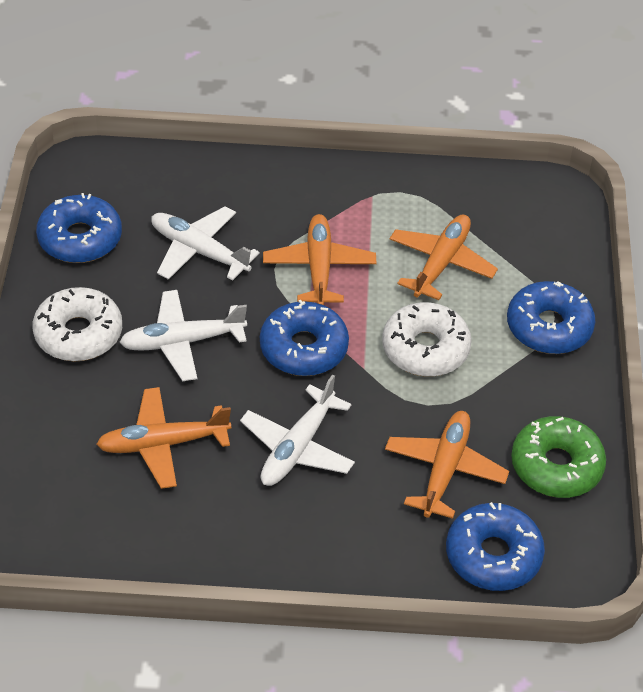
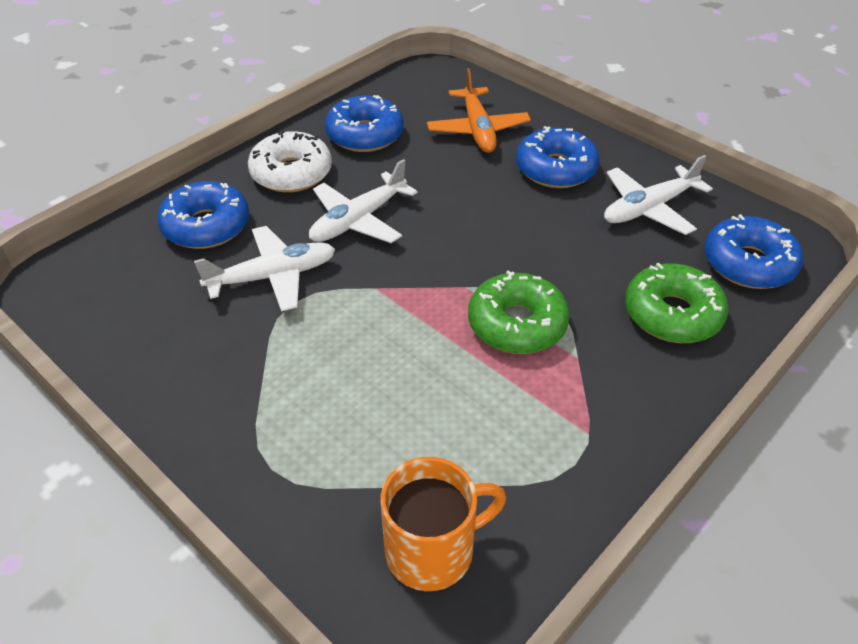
green donut: [511,416,606,498] = 1 -> [468,270,570,354] [625,263,728,343] = 2
orange mug: none = 0 -> [381,457,506,591] = 1
orange plane: [96,387,231,489] [263,214,376,305] [385,411,509,519] [390,214,498,300] = 4 -> [427,68,531,153] = 1
white donut: [33,287,122,361] [382,302,472,377] = 2 -> [248,130,332,193] = 1

